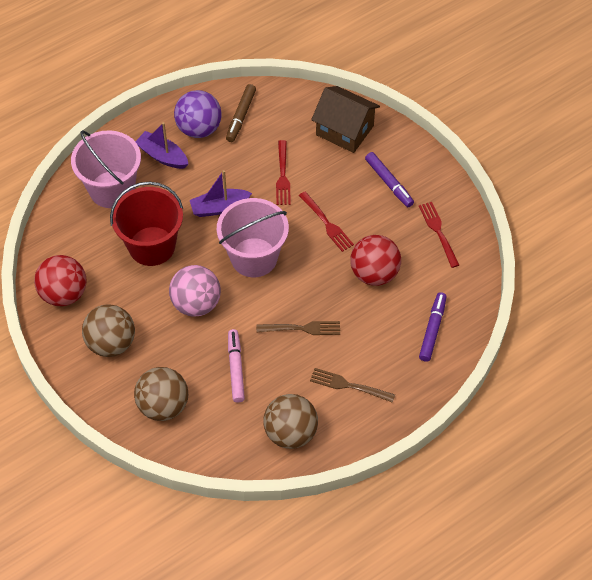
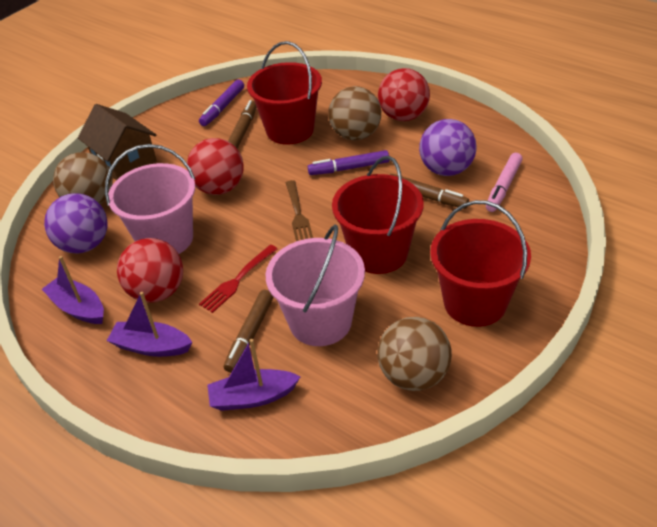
brown fork: [256,321,340,335] [310,368,395,403] = 2 -> [286,180,313,241] = 1
brown marker: [226,84,256,142] = 1 -> [224,290,273,373] [228,100,257,149] [390,174,469,209] = 3
pink ball: [169,265,221,317] = 1 -> none = 0
purple ball: [174,90,222,138] = 1 -> [44,193,108,254] [419,119,477,176] = 2
purple boat: [135,122,188,169] [190,170,252,217] = 2 -> [42,256,104,324] [107,292,192,357] [207,339,300,411] = 3
red ball: [34,255,87,306] [350,235,401,286] = 2 -> [117,238,183,303] [187,138,244,195] [378,68,430,121] = 3
red bucket: [110,182,183,266] = 1 -> [247,41,322,145] [332,156,424,274] [430,200,531,327] = 3
red fork: [276,140,291,205] [299,191,354,252] [419,202,459,268] = 3 -> [199,245,277,313] = 1

